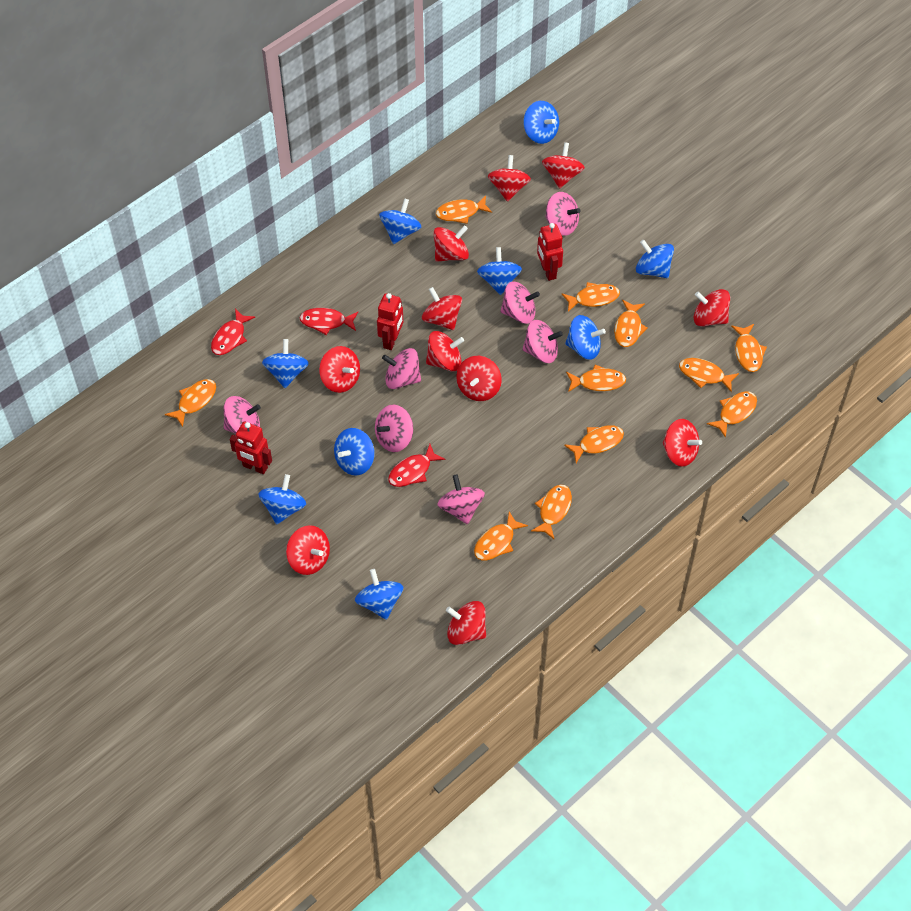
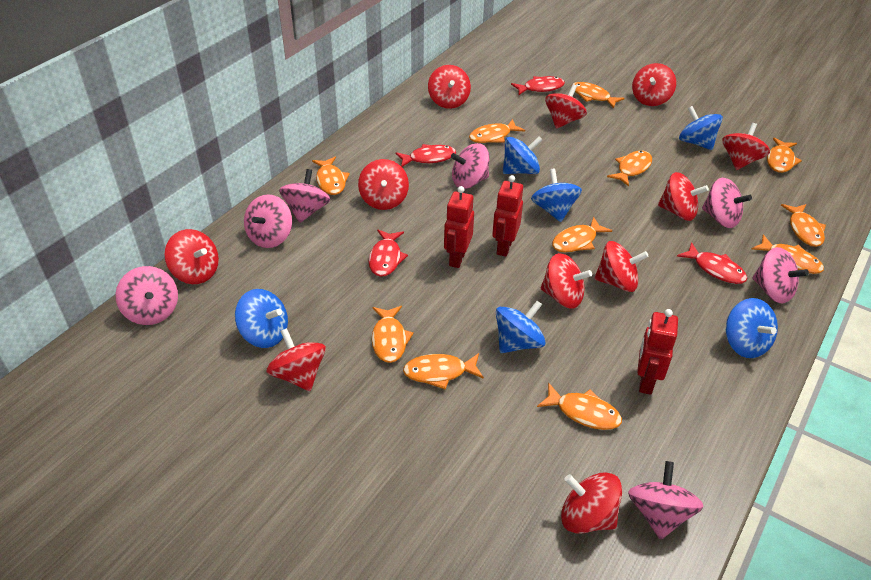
blue spinning top: [258,474,306,524] [262,339,309,388] [334,428,375,476] [355,569,404,620] [379,198,421,244] [477,247,522,295] [523,101,559,144] [565,315,606,360] [636,240,674,278] = 9 -> [235,289,288,348] [496,301,546,353] [503,137,542,174] [531,169,582,222] [679,106,723,150] [726,298,778,358] = 6
red fish: [211,309,255,355] [299,308,358,335] [388,444,445,487] = 3 -> [368,230,408,277] [395,144,456,167] [511,76,565,95] [677,242,747,284] = 4

